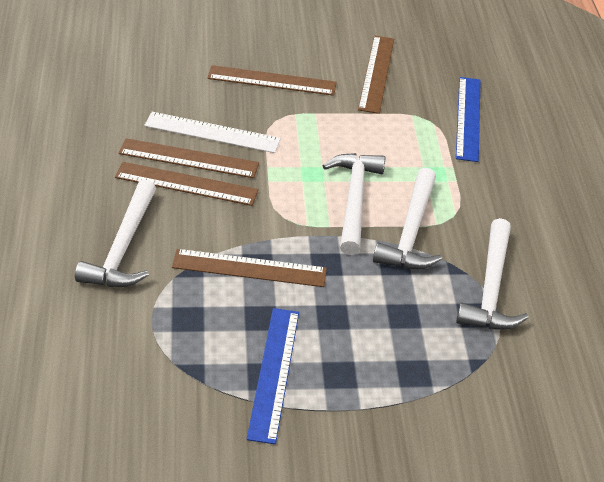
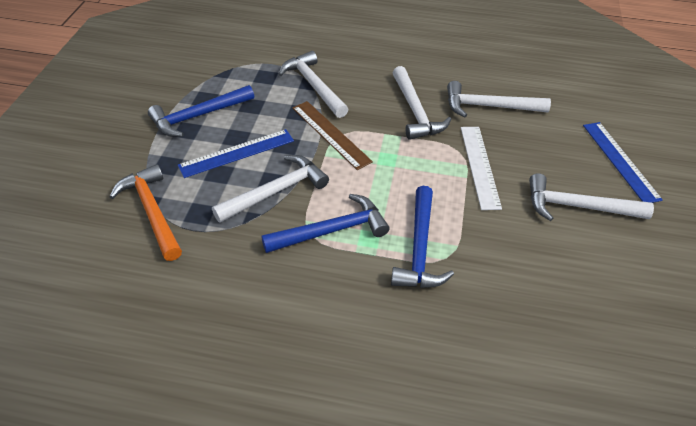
blue hammer: none = 0 -> [148,85,254,137] [261,194,390,253] [391,186,454,288] = 3
brown ruler: [115,162,259,206] [119,138,259,178] [172,249,327,287] [207,65,337,96] [358,36,394,114] = 5 -> [292,101,373,170] = 1
orange hammer: none = 0 -> [109,164,182,261] = 1
white hammer: [75,179,156,287] [323,153,385,255] [373,168,442,269] [456,218,529,330] = 4 -> [212,155,329,223] [278,51,349,118] [393,66,451,140] [447,81,551,117] [529,173,654,221] = 5

